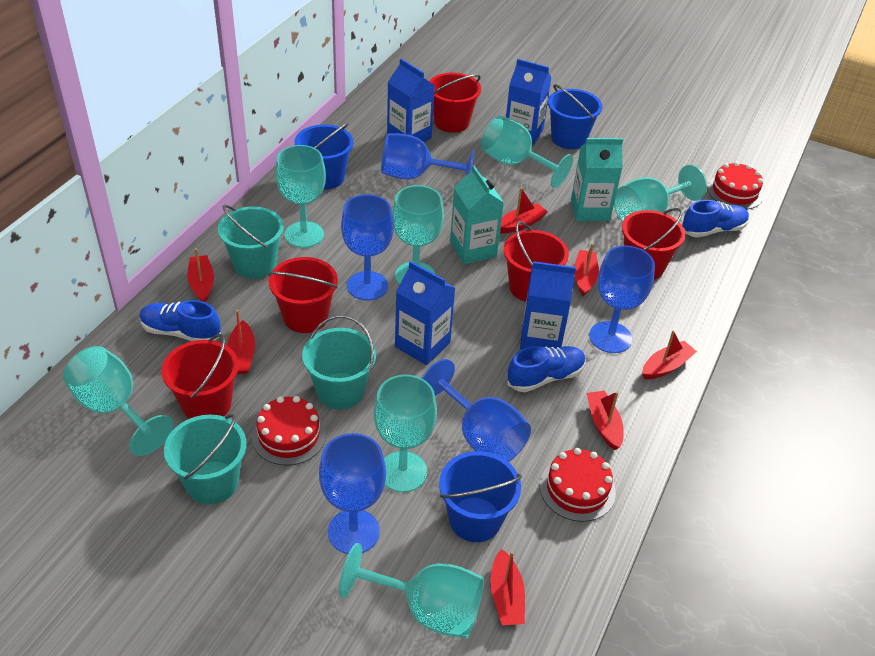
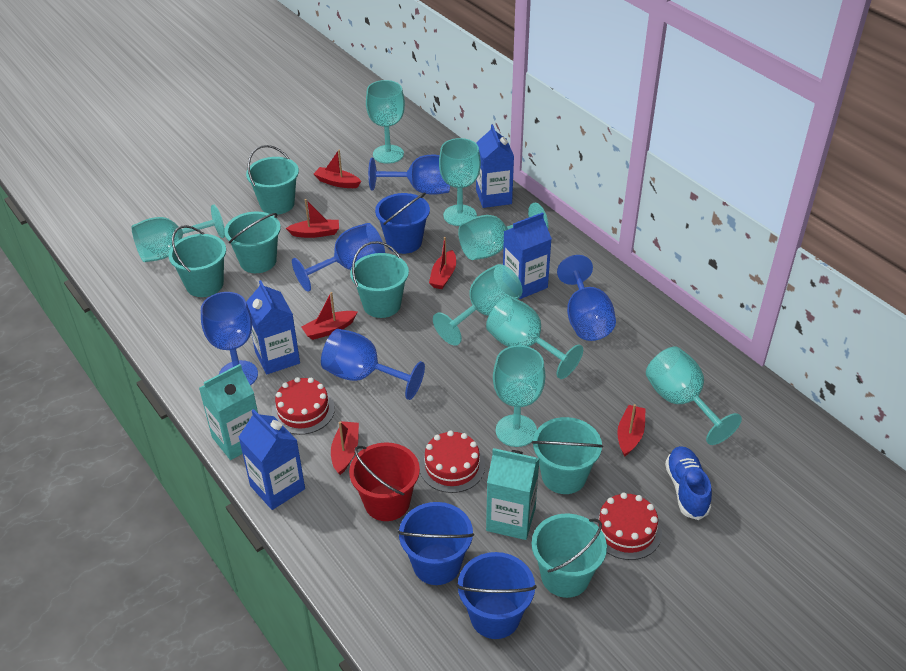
blue shoe: [139,300,221,341] [507,346,586,392] [681,200,749,238] = 3 -> [665,446,712,520] = 1
red boat: [187,248,214,302] [227,310,255,374] [490,549,525,625] [500,188,547,234] [574,243,599,296] [587,391,624,450] [642,330,697,379] = 7 -> [286,199,339,238] [301,292,357,340] [314,150,361,188] [331,421,359,475] [429,237,456,289] [617,404,645,457] = 6
red bucket: [161,334,239,419] [268,257,338,333] [429,73,481,133] [504,221,569,301] [622,208,685,280] = 5 -> [349,443,420,521] = 1
turquoise bucket: [164,414,246,504] [218,205,284,279] [302,315,376,410] = 3 -> [168,225,226,297] [224,211,281,273] [246,145,299,215] [350,241,409,318] [532,417,603,494] [532,513,607,598] = 6
turquoise goblet: [63,346,173,456] [275,145,326,248] [339,543,484,638] [374,375,437,492] [392,185,444,285] [481,116,573,188] [614,165,707,222] = 7 -> [131,205,225,262] [366,80,405,164] [433,264,523,346] [439,138,481,226] [458,203,548,260] [486,296,583,379] [493,345,545,447] [646,347,742,445] = 8

